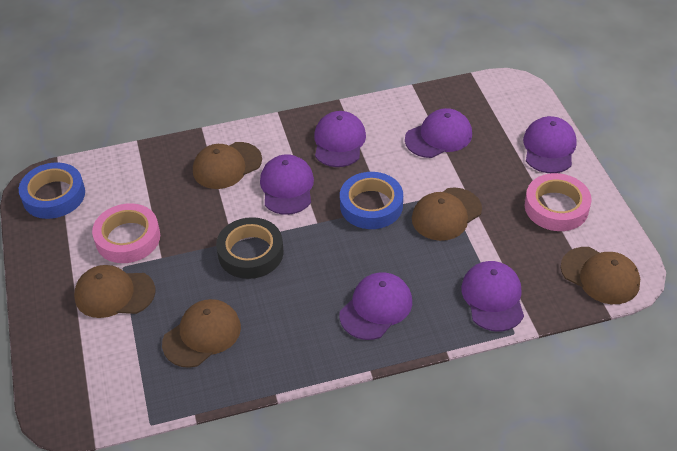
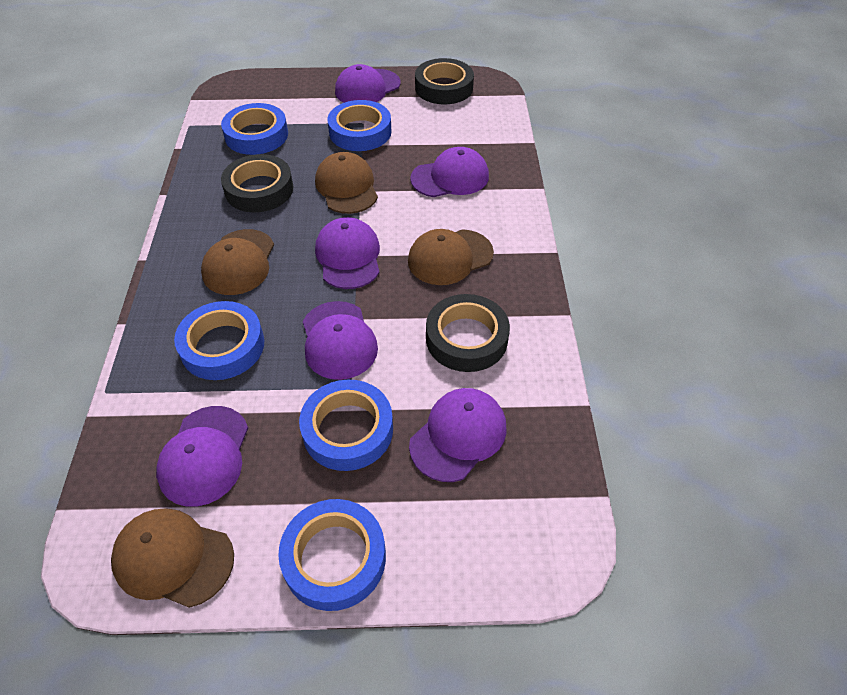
black tape: [216,217,283,279] = 1 -> [221,154,293,212] [415,58,474,104] [426,294,510,372] = 3
blue tape: [19,162,85,219] [340,172,403,229] = 2 -> [174,301,264,380] [221,103,288,155] [278,499,386,611] [299,380,393,471] [327,100,392,151] = 5
brown cap: [74,265,155,318] [162,299,241,368] [193,142,262,189] [412,188,482,241] [561,247,640,304] = 5 -> [111,509,234,608] [201,229,274,295] [315,152,378,214] [408,229,494,285] = 4
pink tape: [92,203,160,263] [525,173,591,231] = 2 -> none = 0

